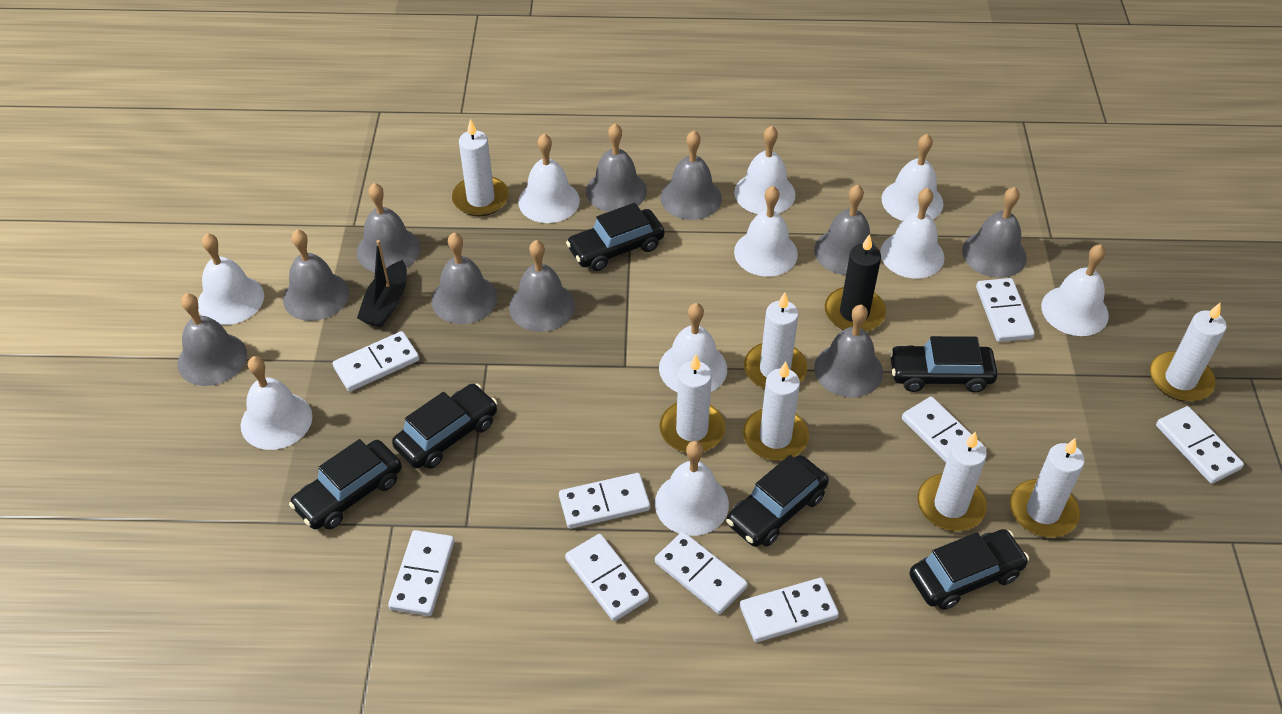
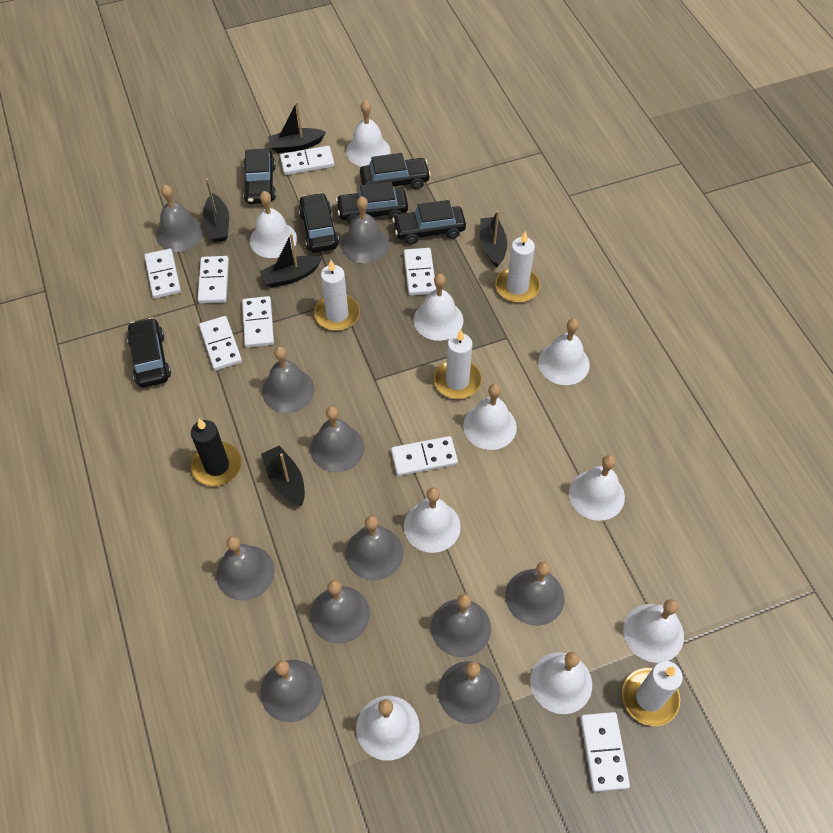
black boat: [357,240,407,327] = 1 -> [203,178,229,242] [260,234,322,287] [261,445,305,506] [268,101,326,153] [480,210,507,267] = 5
grey bell: [178,293,247,386] [283,229,349,321] [357,183,421,272] [432,233,497,324] [509,240,575,332] [586,123,647,212] [661,131,722,220] [814,185,877,275] [814,305,883,397] [962,187,1027,278] = 10 -> [156,185,204,252] [216,536,275,601] [260,660,323,722] [262,346,314,413] [310,406,364,472] [310,580,370,644] [341,196,389,263] [346,516,403,580] [431,594,491,657] [438,661,500,724] [505,561,565,626] = 11
white candle: [452,119,509,216] [659,355,725,453] [743,362,809,461] [744,293,807,389] [917,432,987,531] [1010,438,1085,537] [1150,302,1227,402] = 7 -> [314,260,360,331] [434,330,482,399] [495,231,541,303] [622,661,683,726] = 4
white domino: [333,331,419,392] [388,530,454,616] [559,473,650,529] [565,534,649,621] [655,532,748,614] [740,578,839,642] [902,397,987,462] [976,278,1035,342] [1156,406,1244,484] = 9 -> [144,249,181,299] [198,256,229,304] [199,316,242,371] [242,296,274,348] [280,146,335,175] [391,436,458,476] [404,248,436,296] [580,712,630,792] = 8

